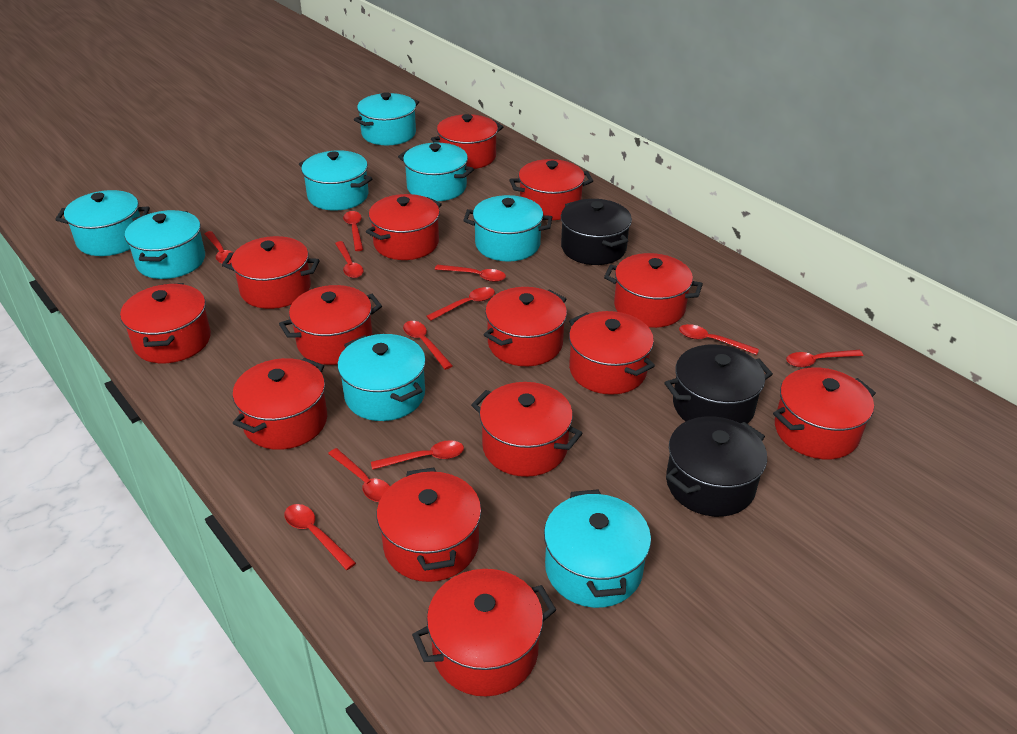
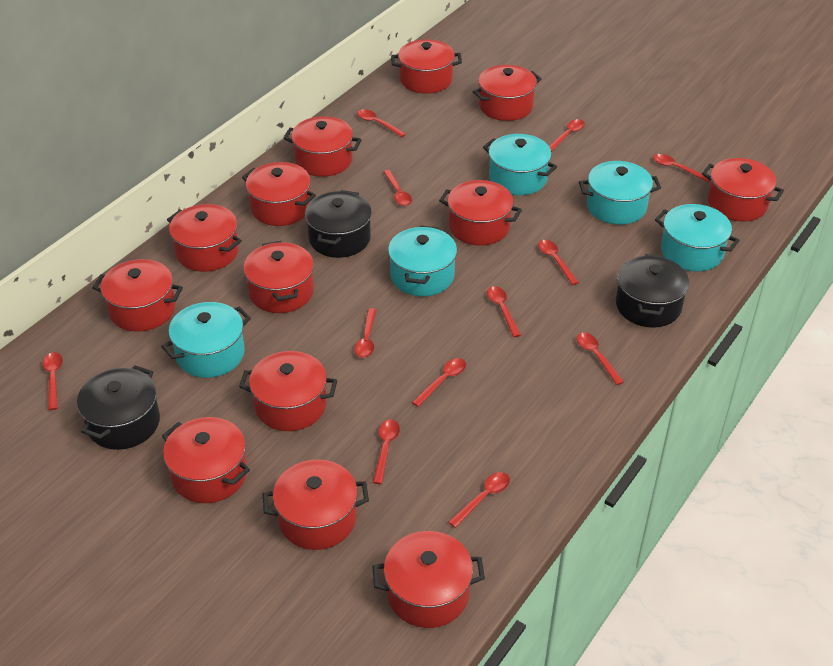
red pot: [120,283,211,363] [222,236,320,309] [233,358,327,450] [279,285,382,365] [366,194,442,260] [377,467,481,582] [412,569,556,696] [431,114,503,169] [471,382,583,477] [484,287,567,366] [510,159,593,220] [569,311,655,395] [604,253,703,328] [773,368,876,459] = 14 -> [93,259,183,332] [162,417,250,503] [167,204,242,272] [239,351,337,431] [242,162,316,226] [243,241,314,313] [263,460,369,550] [284,116,362,177] [372,531,485,628] [391,39,462,94] [439,180,522,246] [473,65,542,121] [702,158,784,222] = 13
red spoon: [205,231,234,264] [284,504,356,570] [328,448,390,502] [335,241,364,278] [343,211,363,251] [371,440,464,470] [403,321,453,370] [427,287,495,321] [435,265,506,282] [679,324,759,355] [786,350,863,367] = 11 -> [43,352,63,410] [355,308,376,358] [357,109,406,137] [373,419,400,484] [383,170,412,206] [412,358,466,407] [448,472,510,528] [487,286,521,337] [538,240,579,285] [549,119,585,152] [577,332,624,385] [653,154,710,182] = 12
turquoise pot: [55,190,150,256] [125,210,205,279] [299,150,373,211] [337,334,426,421] [354,92,419,145] [398,143,474,201] [463,195,552,261] [544,489,651,608] = 8 -> [161,302,251,378] [388,225,457,296] [483,134,557,195] [579,161,661,225] [655,204,740,272] = 5

